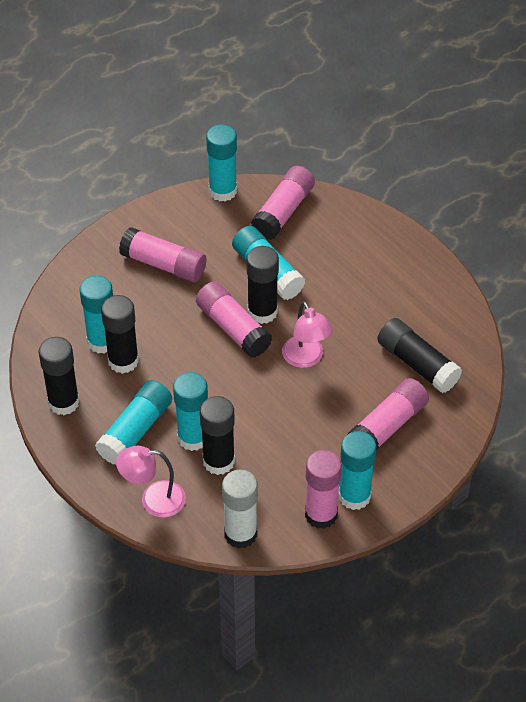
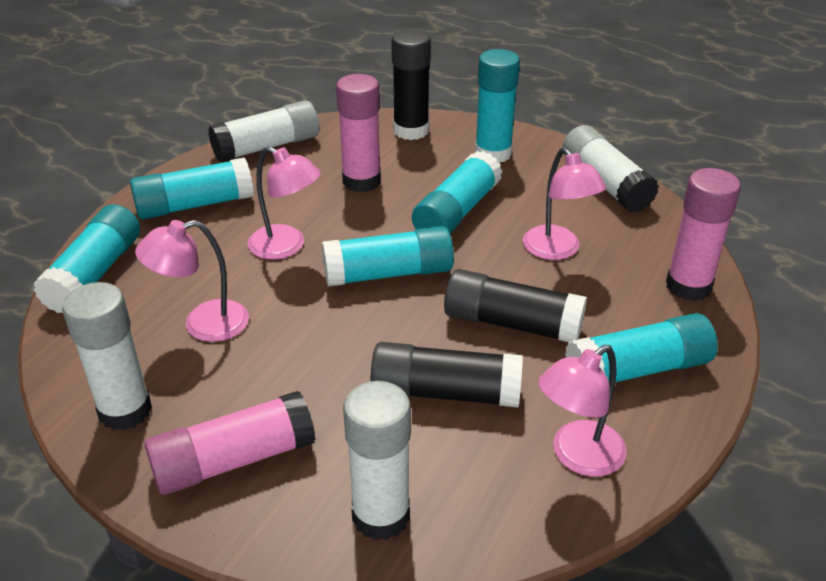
black glue stick: [39,337,80,415] [101,295,139,374] [200,396,235,475] [246,246,279,324] [377,318,462,393] = 5 -> [371,342,523,408] [391,29,431,140] [444,269,587,342] = 3
pink glue stick: [119,227,206,282] [196,281,272,358] [251,166,315,240] [305,450,342,529] [347,378,429,450] = 5 -> [145,391,316,495] [336,74,381,192] [666,168,741,301] = 3
pink lamp: [116,446,186,518] [282,301,333,368] = 2 -> [135,220,249,342] [248,146,321,260] [523,148,606,260] [538,345,627,477] = 4
white glue stick: [222,470,258,549] = 1 -> [62,282,152,430] [208,100,319,162] [343,381,411,540] [563,125,659,213] = 4

